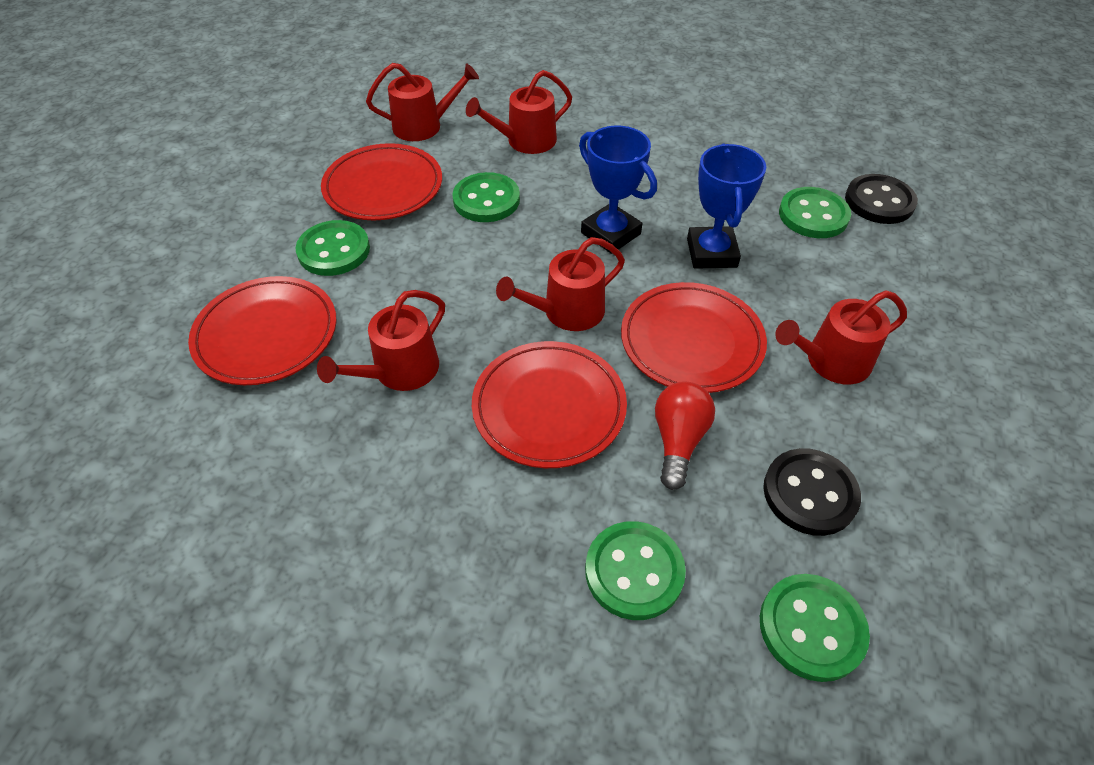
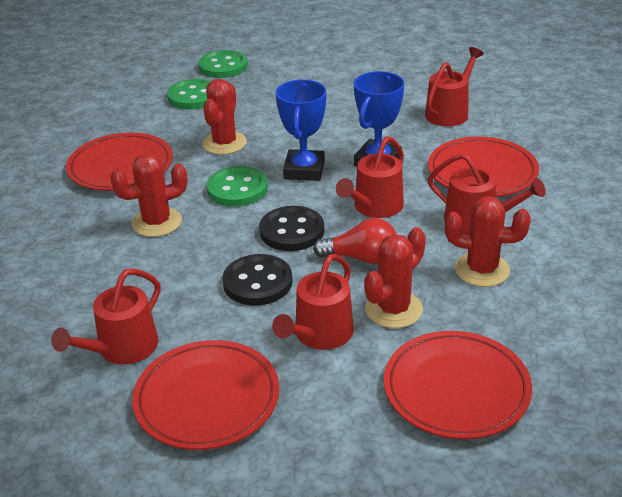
green button: [296,220,370,276] [452,172,520,222] [585,521,686,620] [760,574,870,682] [779,187,851,238] = 5 -> [167,79,212,110] [198,50,248,78] [206,166,268,207] = 3
red cactus: none = 0 -> [110,153,188,237] [202,79,247,155] [364,227,426,328] [445,196,531,287] = 4

